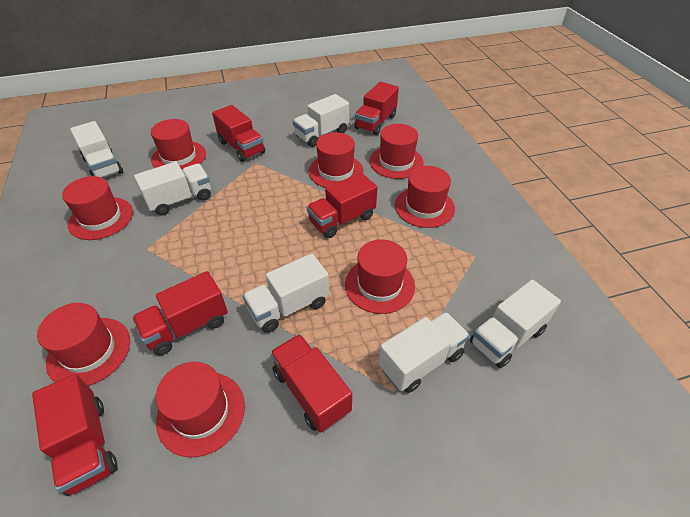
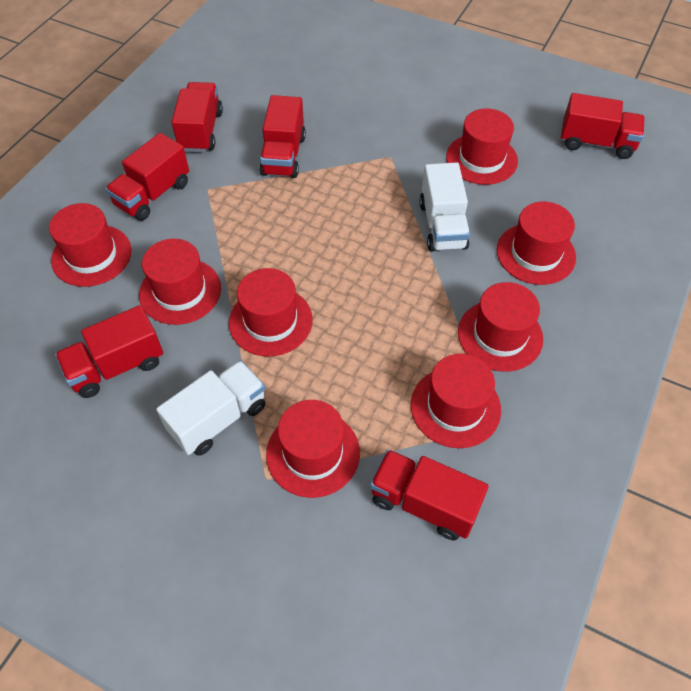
white truck: [70,121,123,178] [134,162,211,216] [243,253,329,333] [293,94,349,147] [379,312,470,393] [470,280,561,368] = 6 -> [156,360,265,456] [419,162,470,252] = 2

